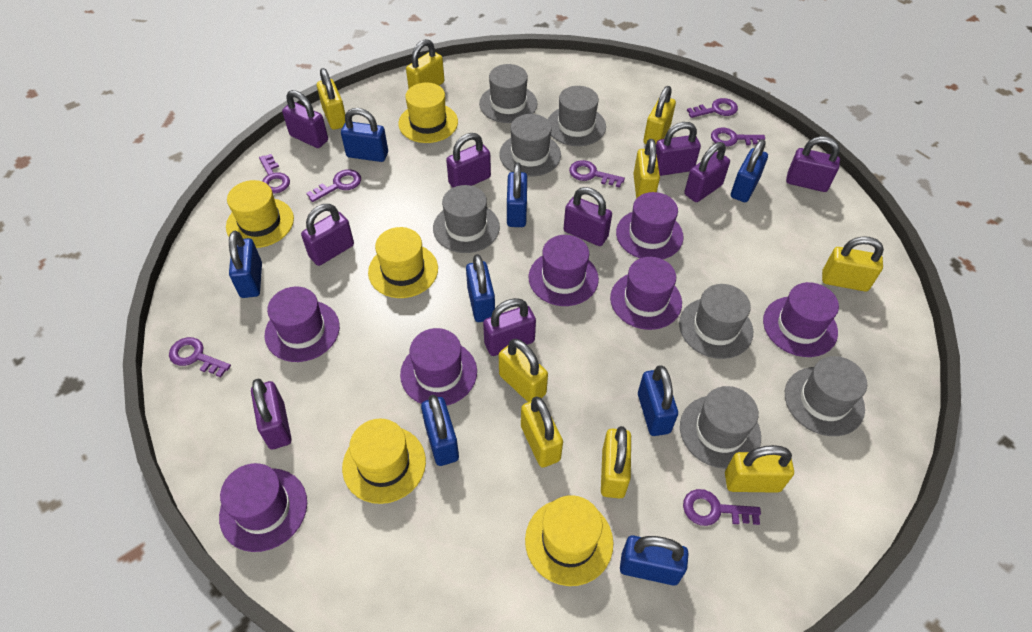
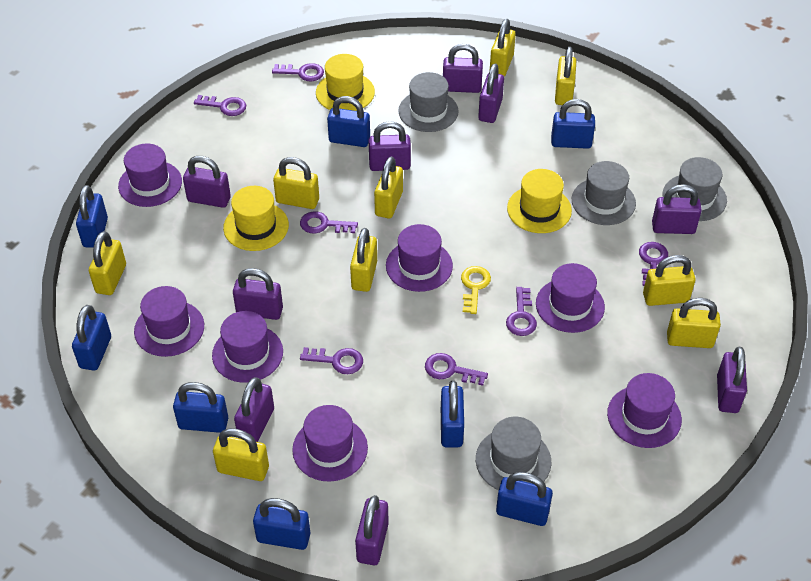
grey hat: [433,185,500,253] [479,64,537,123] [499,114,561,177] [548,86,606,146] [679,284,753,359] [680,386,761,469] [785,356,867,436] = 7 -> [398,72,459,132] [476,417,551,490] [572,161,636,225] [662,157,727,221] = 4
yellow hat: [226,180,294,248] [342,419,426,504] [368,227,438,298] [398,83,458,143] [525,495,613,586] = 5 -> [223,186,289,251] [316,54,375,111] [507,169,572,233] = 3
yellow key: none = 0 -> [461,266,491,314] = 1

